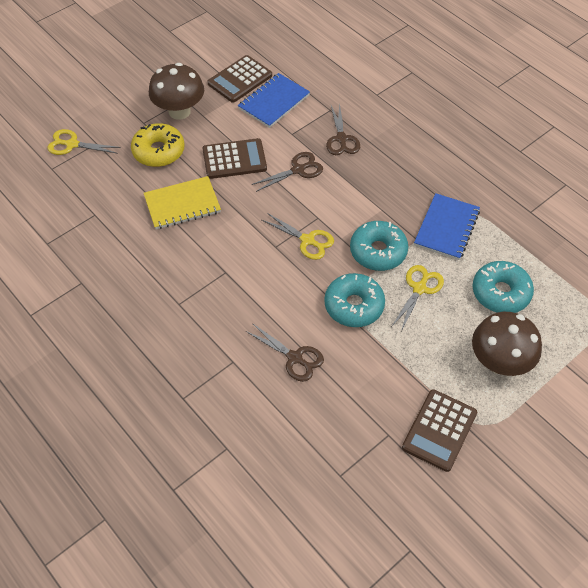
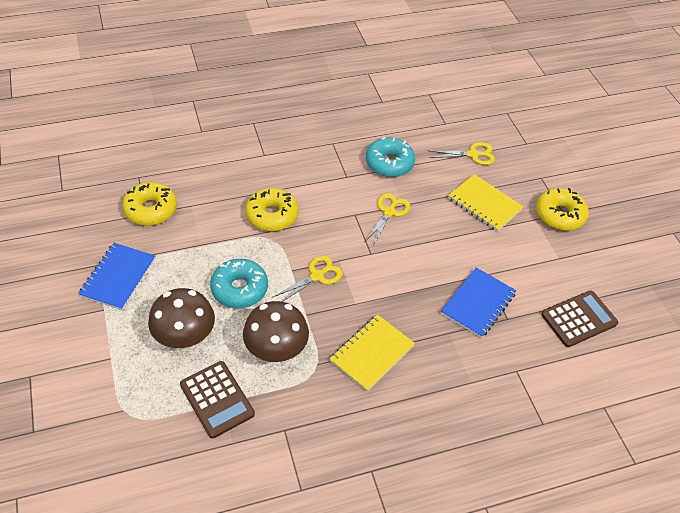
brown calculator: [202,138,267,179] [208,55,272,103] [402,389,477,472] = 3 -> [180,361,255,438] [541,290,618,347] = 2
brown scissors: [246,323,324,382] [251,152,323,192] [326,103,360,155] = 3 -> none = 0
turquoise donut: [324,273,385,327] [350,221,408,271] [472,261,534,313] = 3 -> [210,259,268,308] [366,137,415,177] = 2
yellow donut: [131,123,185,167] = 1 -> [122,182,177,226] [245,188,299,231] [536,188,589,231] = 3
yellow notebook: [144,176,221,229] = 1 -> [330,314,415,391] [448,174,524,232] = 2

